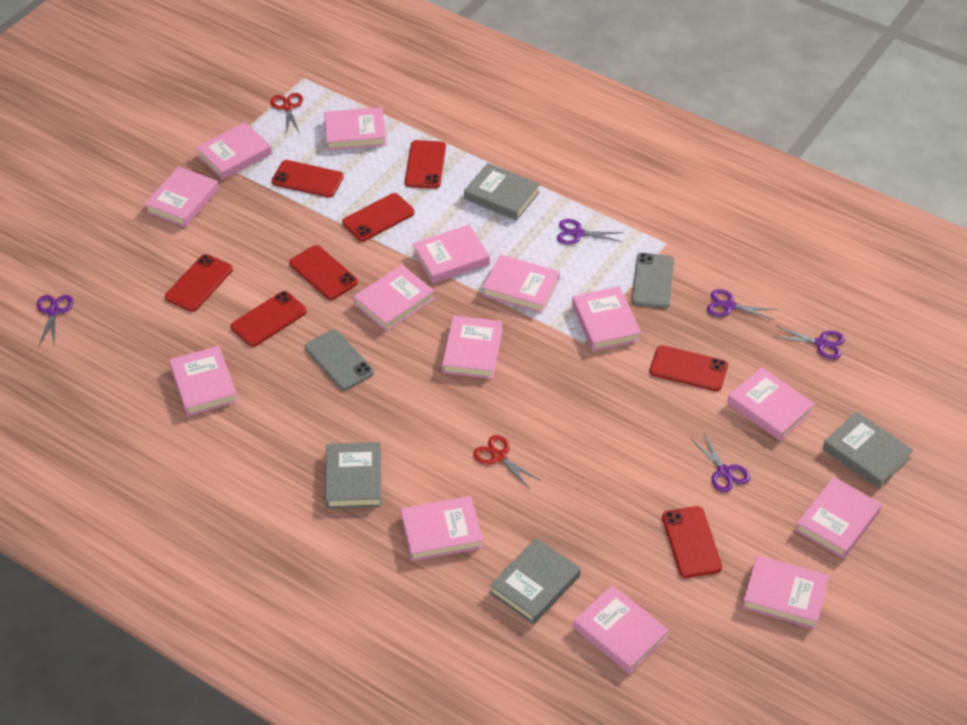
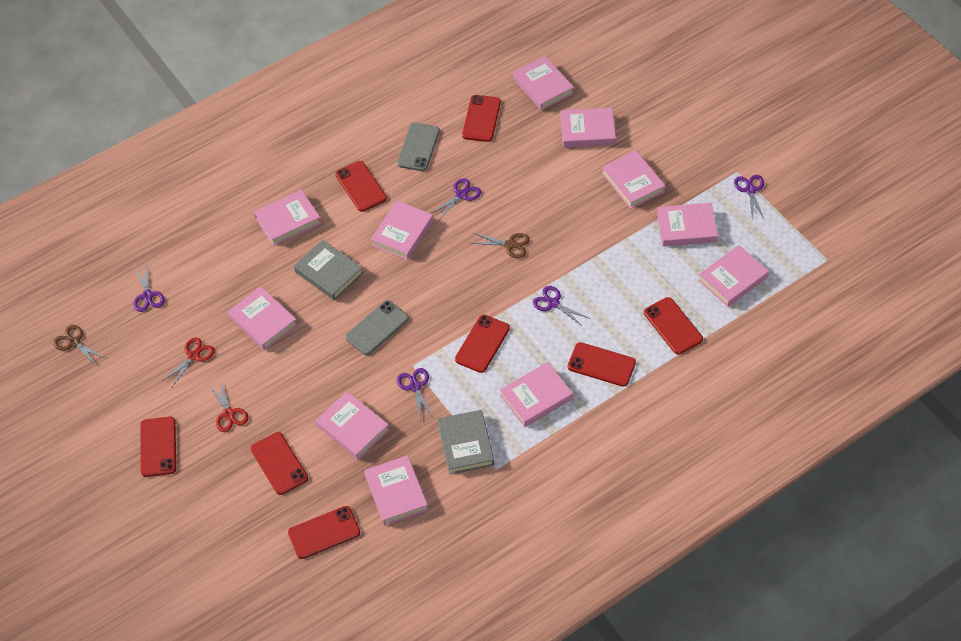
brown scissors: none = 0 -> [53,325,106,367] [471,233,530,258] = 2
grey book: [325,442,382,509] [464,163,540,221] [490,538,581,624] [823,412,913,488] = 4 -> [294,240,363,300] [437,410,494,474] = 2
pink book: [144,166,219,227] [169,346,238,416] [196,122,272,180] [324,107,386,151] [353,265,435,332] [401,496,483,561] [412,225,490,284] [442,316,503,379] [482,254,560,313] [572,286,641,351] [573,585,669,674] [727,367,815,441] [742,555,829,629] [795,477,882,559] = 14 -> [228,287,297,350] [254,190,321,246] [316,391,389,459] [364,455,428,525] [371,200,434,260] [500,362,573,427] [513,56,574,110] [561,107,616,147] [602,150,665,209] [657,203,718,246] [698,245,769,307] = 11

